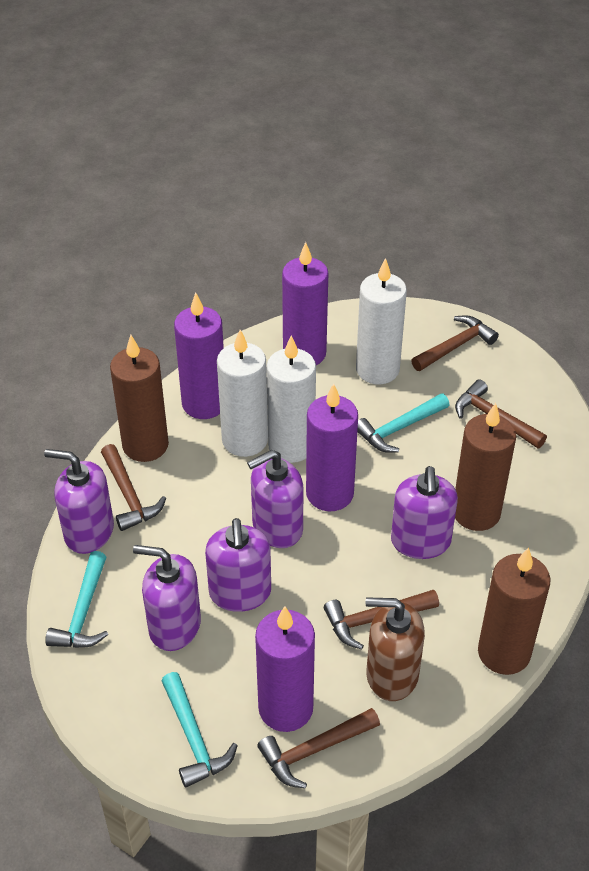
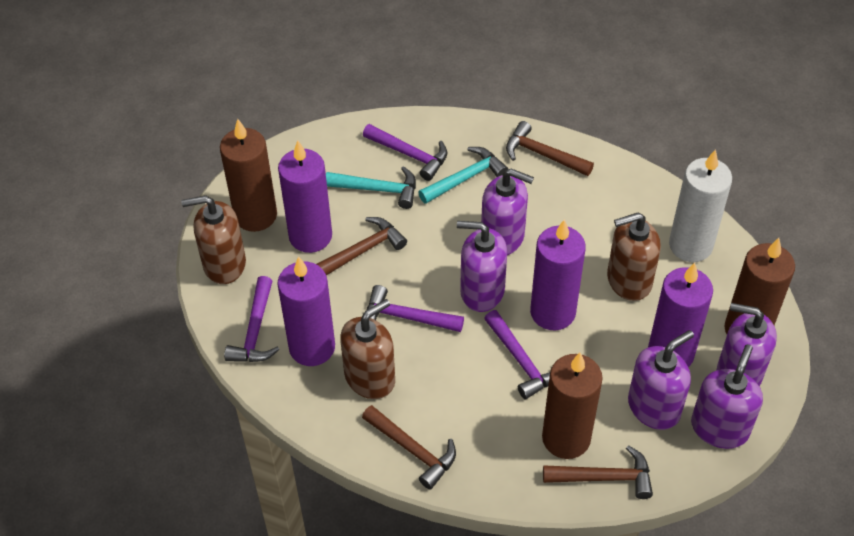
brown hammer: [101,444,166,531] [257,708,380,789] [324,590,439,649] [411,315,499,371] [455,379,547,448] = 5 -> [316,217,407,275] [362,405,456,490] [506,121,594,176] [543,445,653,499] = 4
brown soap dispenser: [366,597,425,701] = 1 -> [181,195,246,284] [340,299,395,399] [607,212,661,301] = 3
purple hammer: none = 0 -> [224,276,279,362] [363,124,447,181] [367,285,464,332] [484,310,550,399] = 4
turquoise hammer: [45,551,108,648] [162,672,238,788] [357,393,449,453] = 3 -> [326,166,416,209] [418,147,508,204] = 2
white candle: [217,330,268,457] [266,335,316,463] [356,258,407,384] = 3 -> [669,149,732,262] = 1

